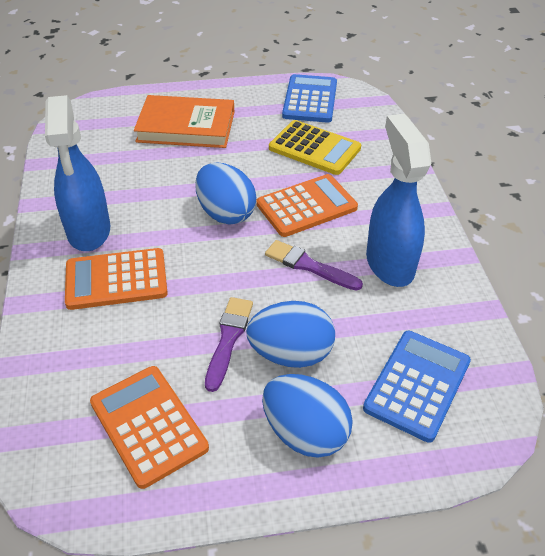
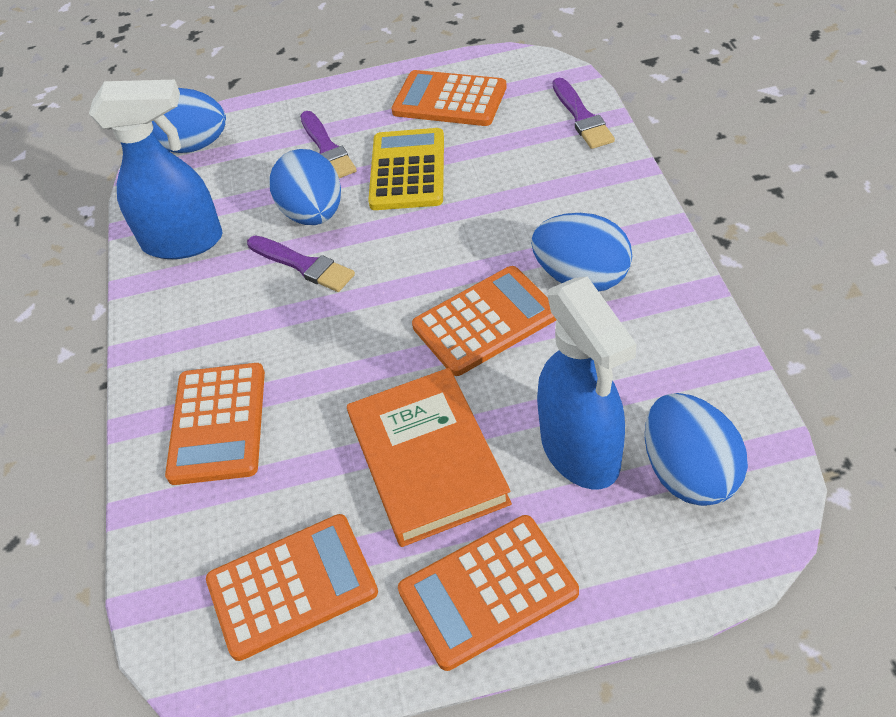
blue calculator: [282,74,337,123] [363,331,471,443] = 2 -> none = 0
blue egg: [195,163,257,225] [246,301,335,368] [262,374,353,458] = 3 -> [152,88,226,153] [270,149,341,225] [531,213,632,292] [645,393,748,506] = 4
orange calculator: [65,248,168,310] [90,366,209,489] [256,174,358,237] = 3 -> [165,363,265,485] [206,514,378,661] [392,70,507,126] [398,515,579,671] [412,266,556,376] = 5
purple brush: [205,297,253,392] [265,240,363,291] = 2 -> [247,236,355,292] [300,111,357,178] [553,78,615,149] = 3

